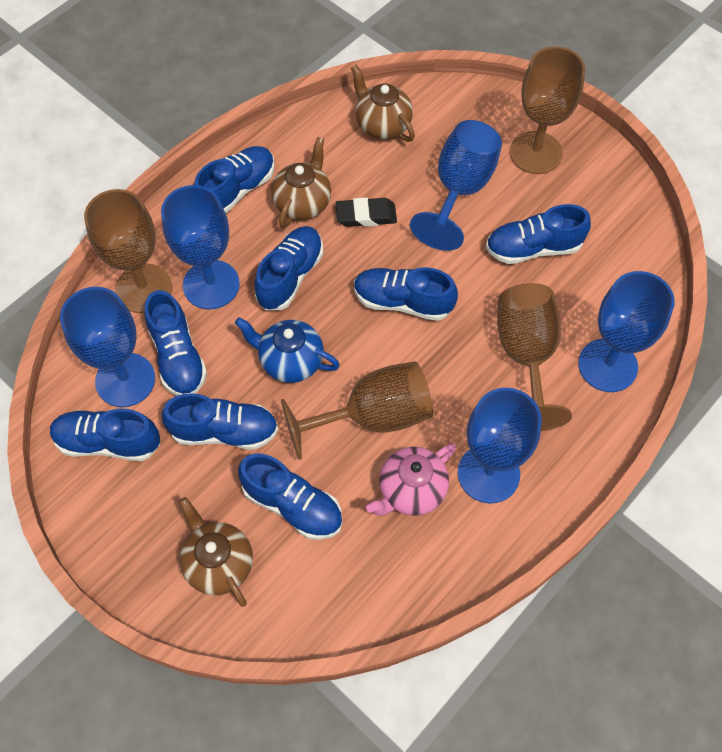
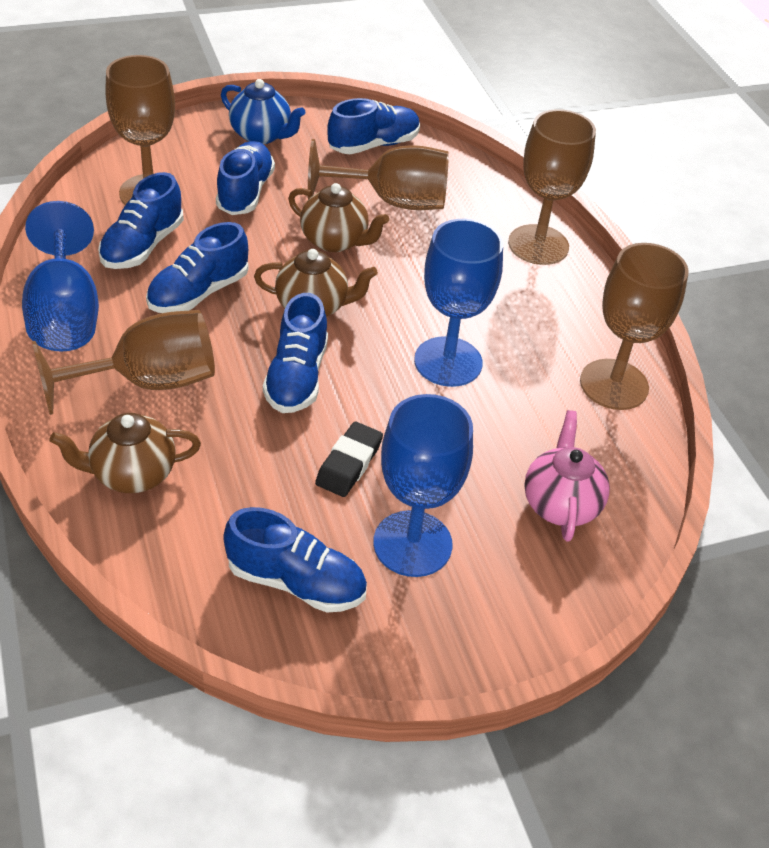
blue goblet: [60,287,155,407] [161,185,240,309] [410,120,502,251] [458,388,542,504] [578,271,675,392] = 5 -> [22,201,99,352] [373,394,473,577] [414,219,503,387] = 3
blue shoe: [50,409,160,461] [144,290,207,396] [162,393,278,450] [194,146,274,213] [238,453,343,540] [254,226,323,310] [354,267,458,321] [486,204,591,264] = 8 -> [98,172,184,269] [146,222,248,313] [216,141,275,215] [223,507,367,613] [263,293,328,413] [327,98,420,154] = 6
brown goblet: [84,189,172,313] [281,361,433,460] [497,283,572,431] [510,47,585,174] = 4 -> [32,310,215,415] [106,55,180,205] [308,139,449,210] [508,109,596,265] [580,243,689,410] = 5

